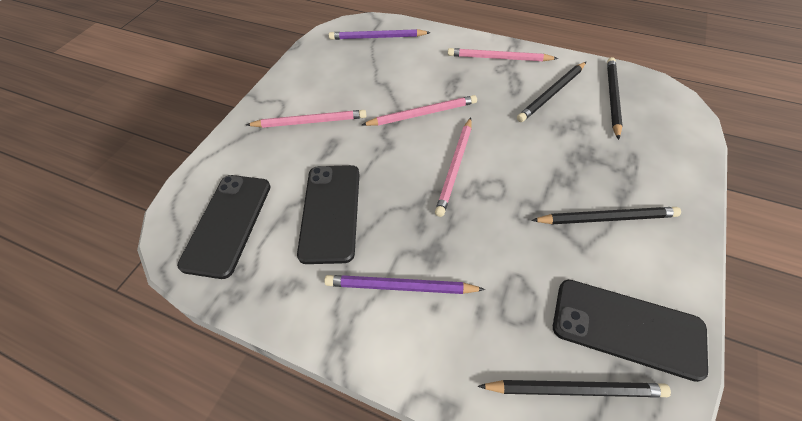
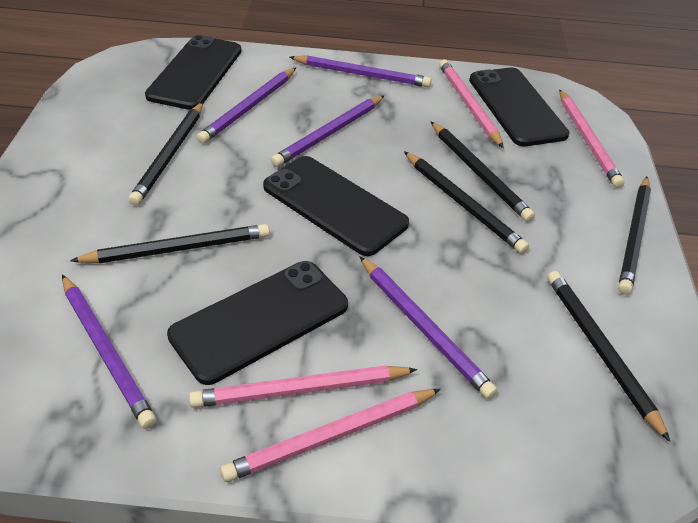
black pencil: [478,380,671,398] [517,62,586,122] [531,207,681,224] [607,57,623,140] = 4 -> [70,224,270,263] [129,102,203,206] [404,151,529,254] [431,122,535,222] [547,271,671,442] [618,177,651,295] = 6
black phone: [177,175,271,279] [297,165,360,264] [553,280,708,382] = 3 -> [145,35,241,110] [167,261,348,385] [263,156,409,256] [469,68,569,146] = 4
purple pencil: [324,275,485,294] [329,29,431,40] = 2 -> [62,275,157,429] [197,68,296,144] [271,96,384,167] [289,55,432,88] [360,257,497,399] = 5

